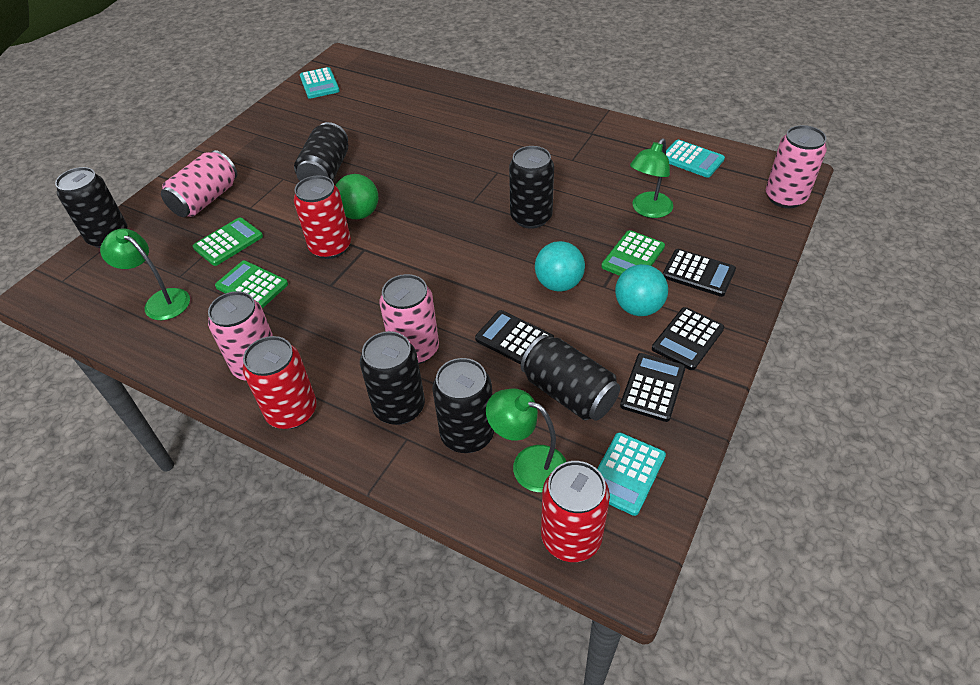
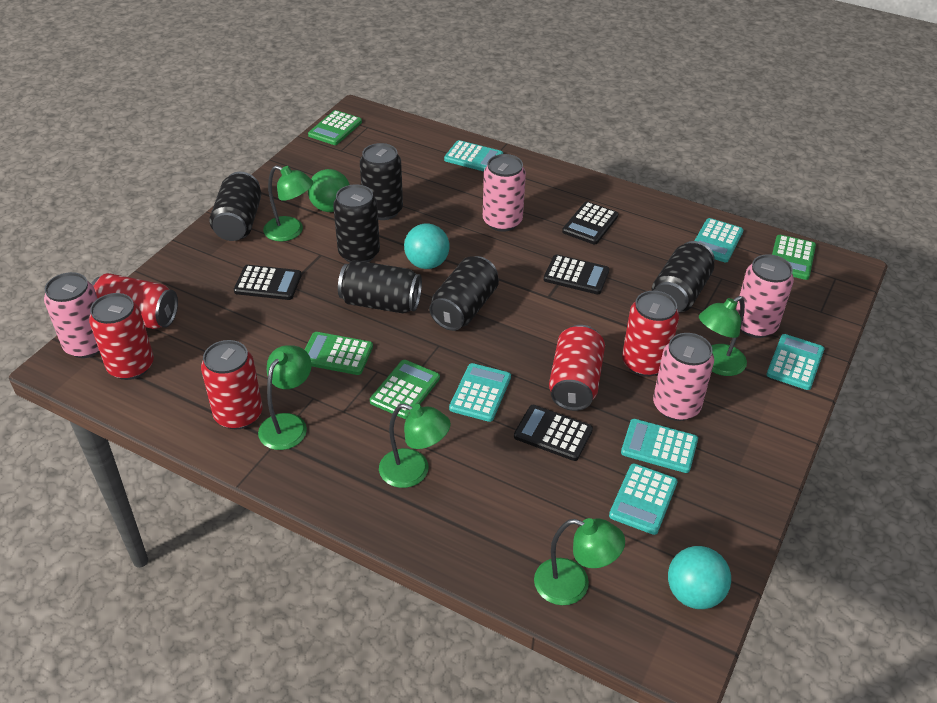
green calculator: [193,217,263,266] [215,261,288,308] [601,230,665,276] = 3 -> [305,332,373,375] [308,110,362,145] [370,360,440,419] [772,235,816,280] = 4
green lamp: [100,229,190,320] [486,388,566,492] [630,138,673,218] = 3 -> [258,345,312,450] [263,165,313,241] [379,404,451,488] [534,518,625,605] [699,296,747,376] = 5
red can: [243,336,317,429] [294,175,351,259] [541,461,610,562] = 3 -> [89,293,154,380] [91,273,178,329] [201,340,263,429] [549,325,605,411] [622,291,679,377] = 5
turquoise calculator: [300,67,340,99] [597,432,666,516] [666,140,725,178] = 3 -> [444,140,503,171] [449,363,511,422] [609,463,677,535] [621,419,698,473] [695,218,743,263] [766,334,824,390] = 6

